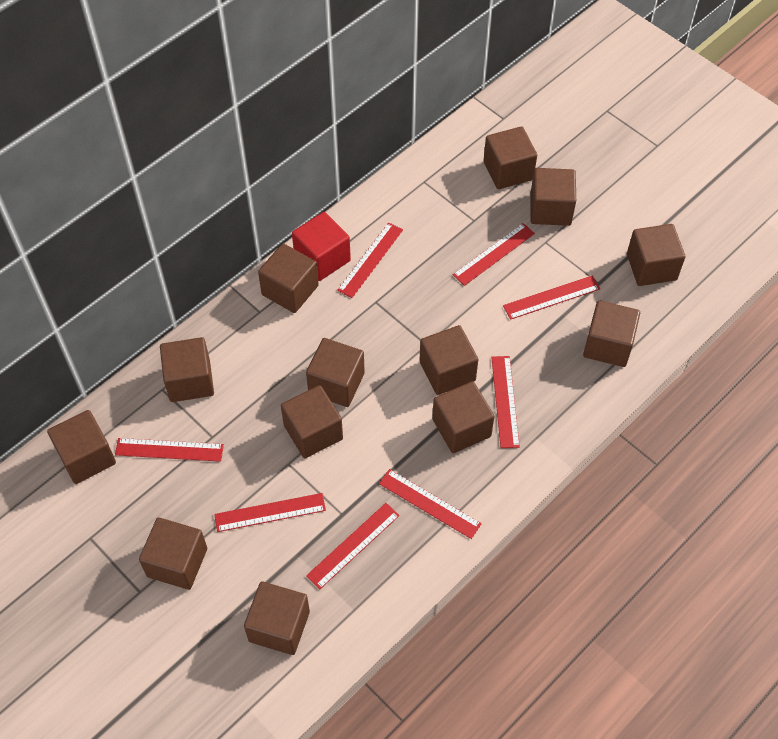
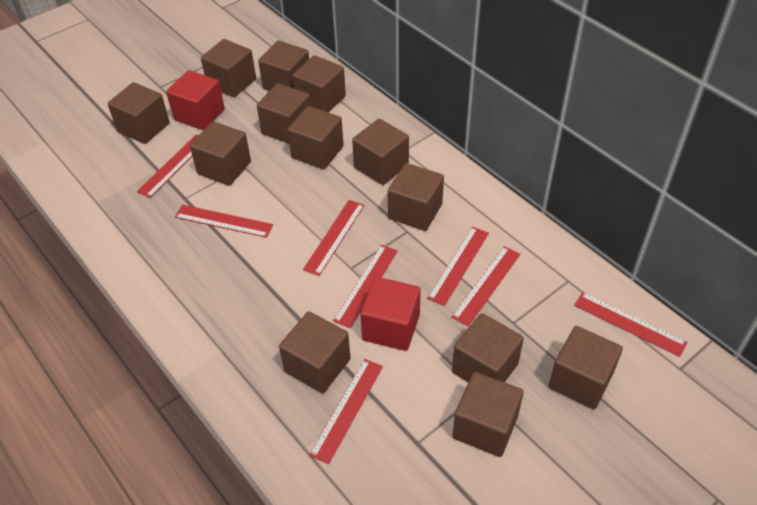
red cube: [292,212,351,281] = 1 -> [166,70,225,130] [360,277,421,351] = 2

